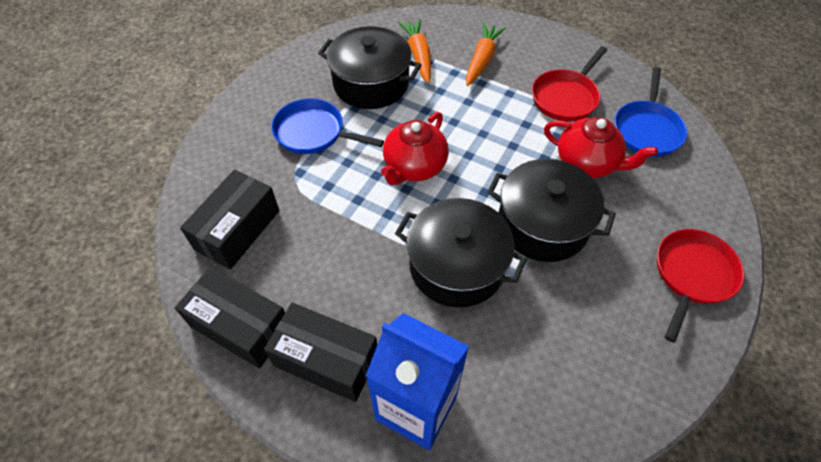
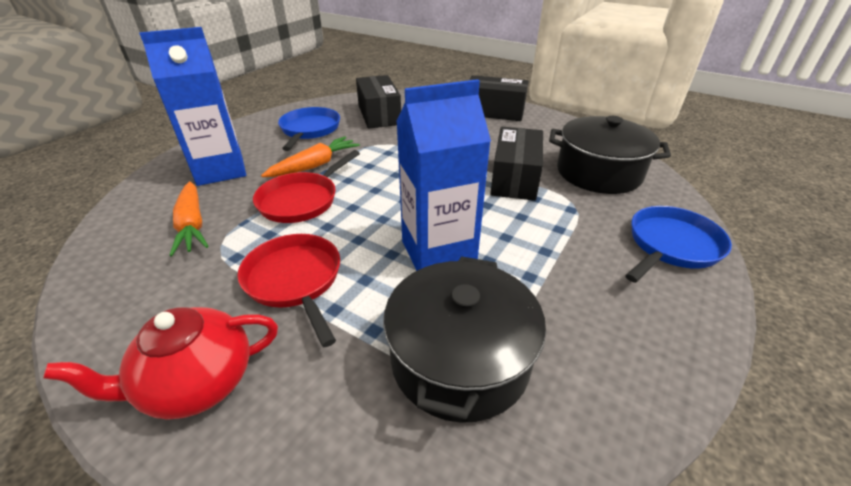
black pot: [318,26,421,109] [395,198,527,308] [487,159,616,262] = 3 -> [383,256,546,423] [549,116,671,194] = 2
blue carton: [366,313,469,450] = 1 -> [139,27,246,186] [396,79,491,271] = 2
red teapot: [381,112,449,185] [544,117,658,178] = 2 -> [43,307,278,420] = 1

